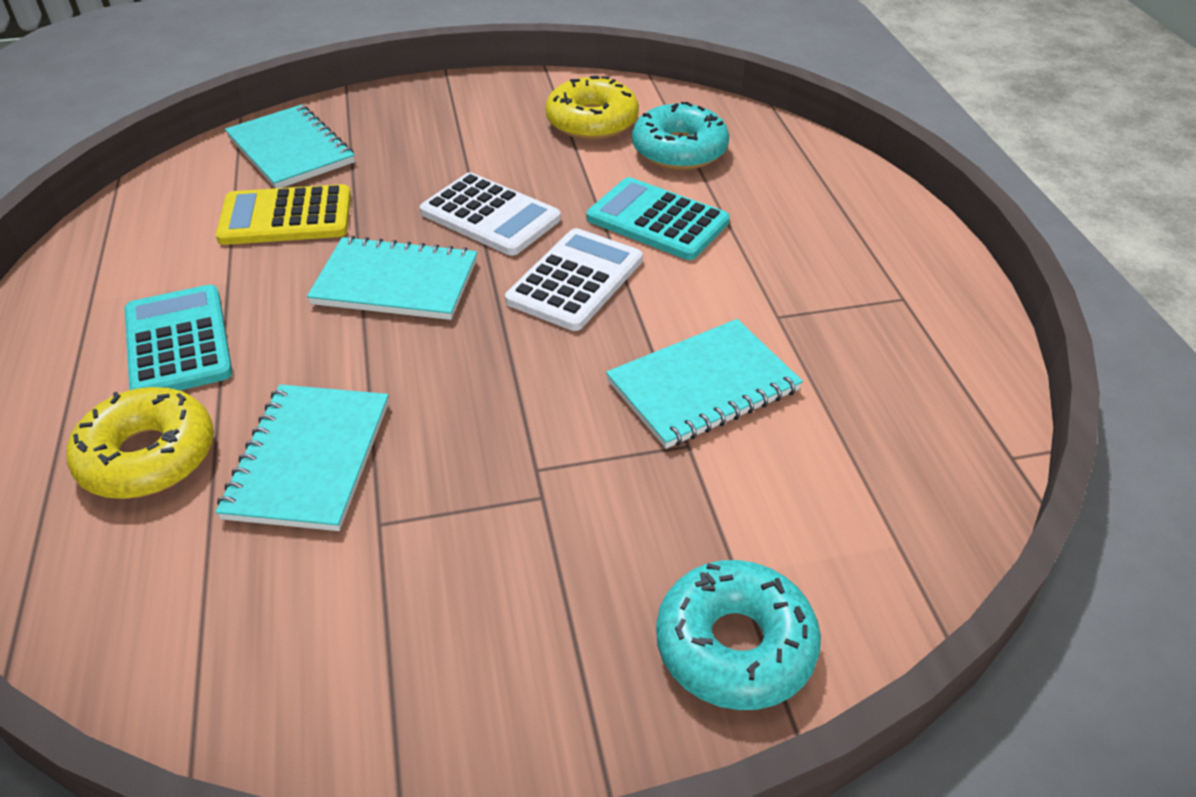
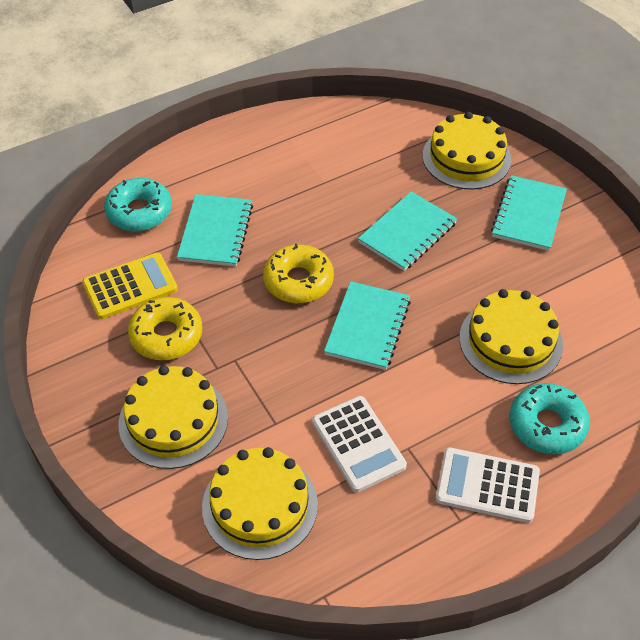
turquoise calculator: [125,285,233,390] [587,177,730,260] = 2 -> none = 0
yellow cake: none = 0 -> [118,366,228,469] [202,447,318,560] [423,112,512,190] [459,289,563,384] = 4

